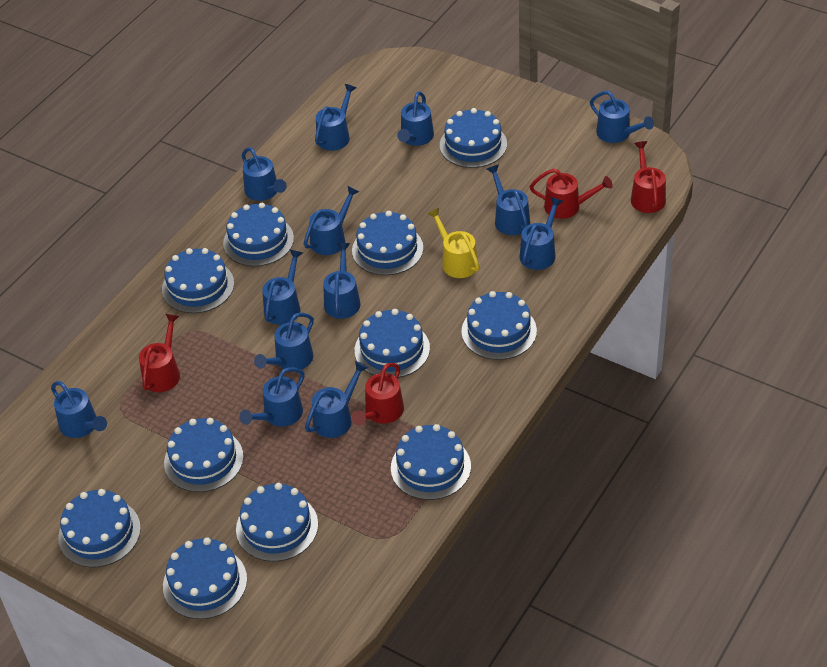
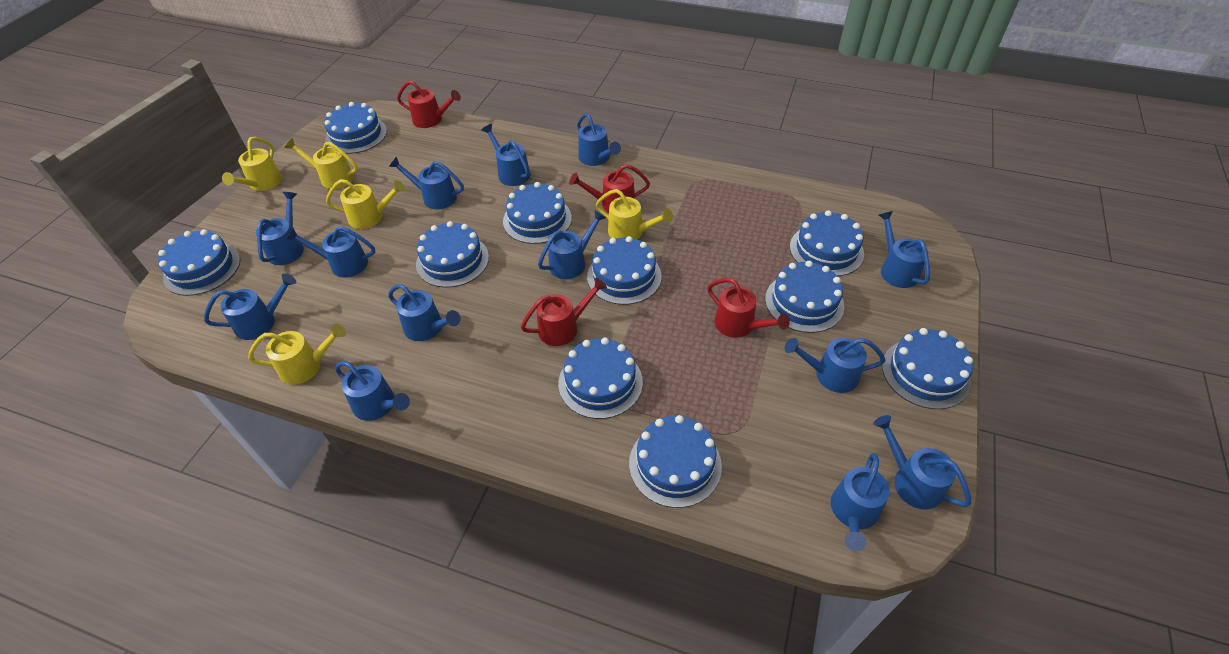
blue cake: [58,489,141,568] [162,248,234,313] [163,537,247,619] [164,418,243,492] [223,203,294,266] [236,483,318,562] [352,211,423,275] [355,309,430,378] [391,424,471,500] [440,108,507,168] [461,291,537,360] = 11 -> [158,229,240,296] [324,102,387,154] [416,221,489,288] [503,182,572,244] [558,337,643,419] [587,236,661,305] [629,415,722,508] [765,261,844,333] [790,210,864,276] [882,328,973,409] = 10
yellow watering can: [427,208,479,278] = 1 -> [222,137,282,191] [248,324,346,385] [285,138,358,189] [326,179,405,229] [596,189,673,239] = 5

